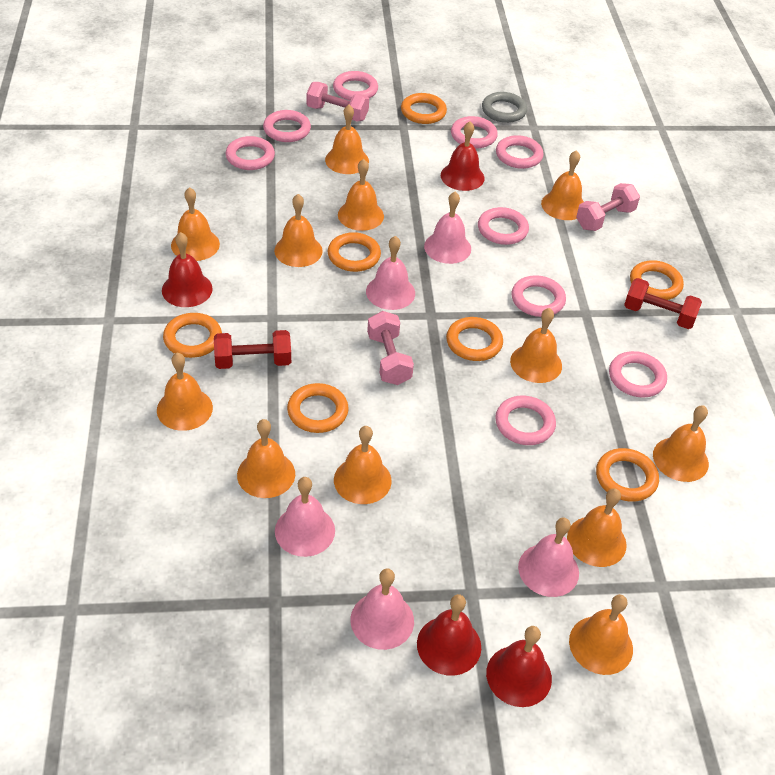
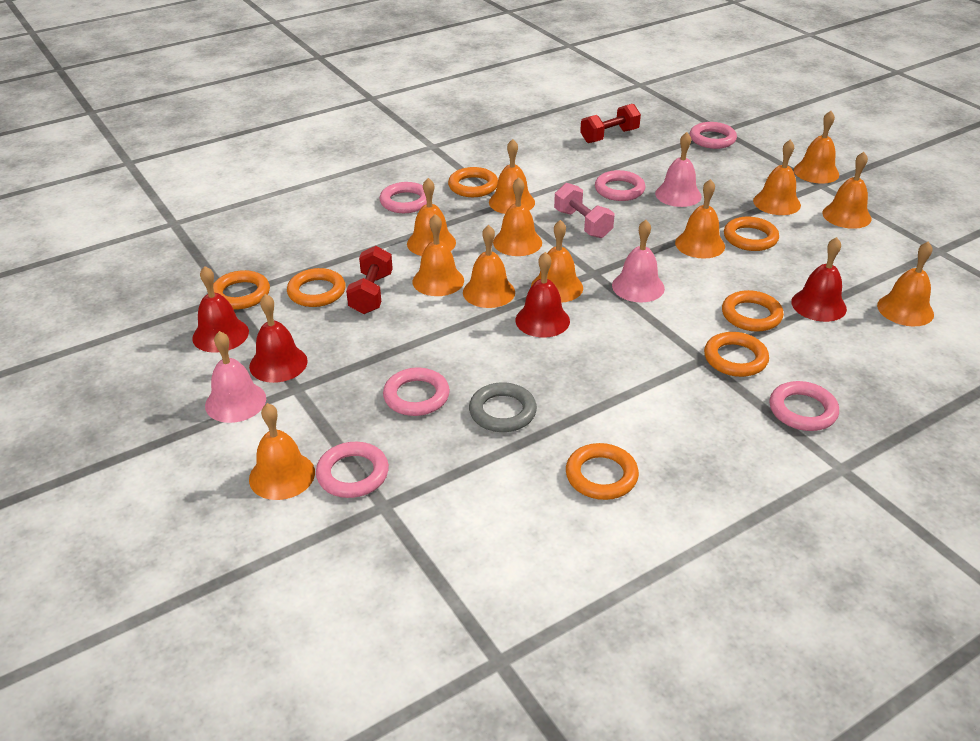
pink bell: [275,477,335,557] [350,568,414,650] [366,236,415,310] [424,192,471,264] [518,517,579,597] = 5 -> [205,331,266,423] [612,220,665,302] [655,132,702,207] = 3
pink dumbbell: [306,82,369,121] [367,311,414,385] [576,183,640,231] = 3 -> [554,183,614,238] = 1
pink ring: [226,136,275,170] [263,110,311,142] [333,71,378,101] [451,116,498,148] [478,207,529,245] [495,396,556,445] [496,135,544,169] [512,275,566,317] [609,351,667,398] = 9 -> [316,442,389,498] [380,182,427,213] [383,368,450,416] [595,170,646,201] [690,122,737,149] [770,381,839,431] = 6

